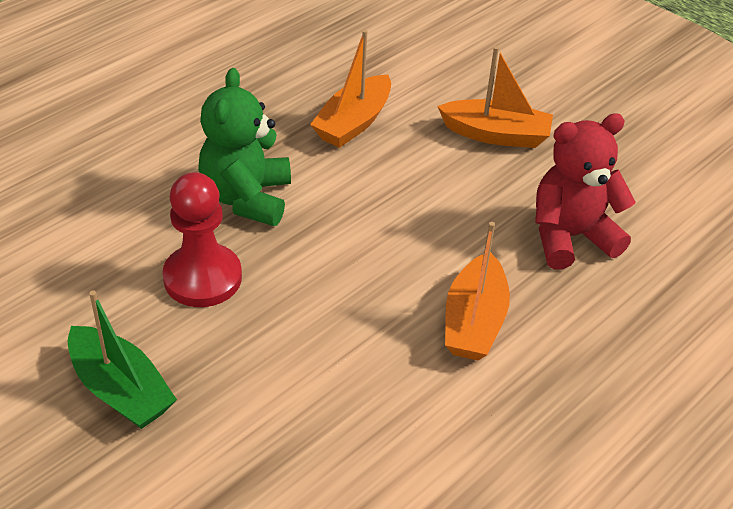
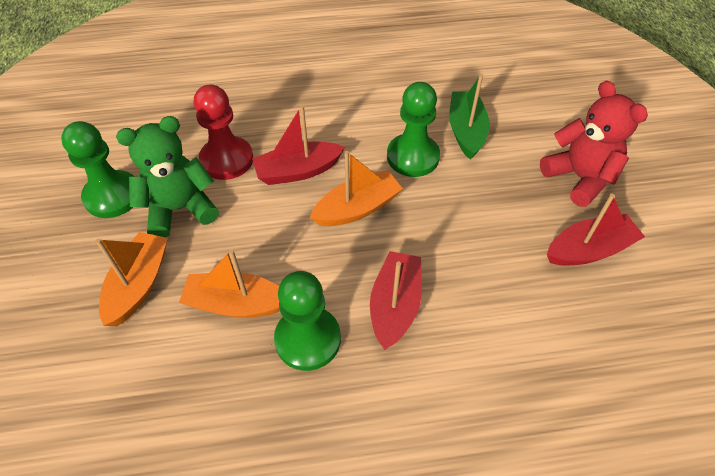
green pawn: none = 0 -> [61,121,134,218] [274,271,341,371] [387,82,440,177] = 3
red boat: none = 0 -> [252,105,345,185] [370,251,422,350] [547,193,645,265] = 3

